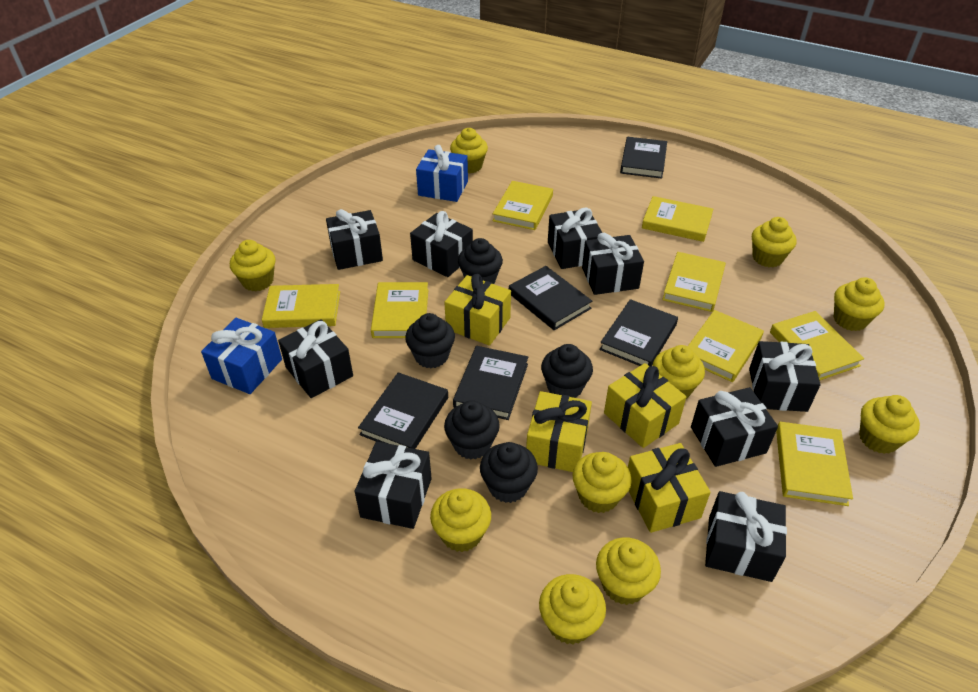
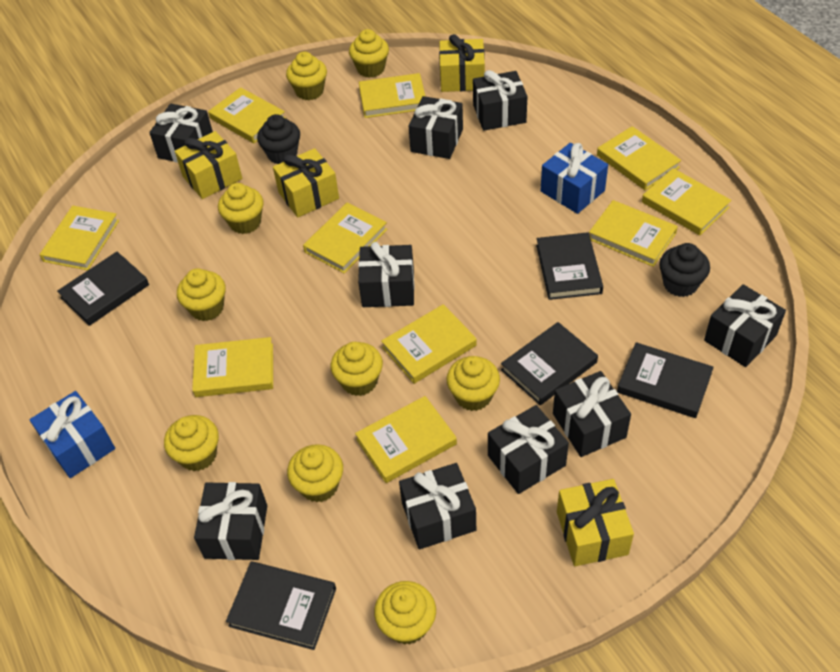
black cupcake: [405,313,455,368] [444,400,500,459] [458,238,503,284] [480,442,538,503] [541,344,593,398] = 5 -> [257,114,300,164] [659,243,710,297] = 2
yellow book: [262,284,340,328] [371,282,428,338] [493,181,553,230] [642,196,713,242] [662,252,726,312] [688,310,764,382] [770,311,864,380] [776,422,853,506] = 8 -> [39,206,119,270] [192,337,273,397] [208,87,285,143] [303,203,387,273] [355,396,457,483] [359,73,426,118] [381,304,477,384] [589,200,678,267] [597,126,681,190] [642,168,731,235] = 10
yellow cupcake: [230,240,276,291] [430,488,491,552] [450,128,488,173] [539,574,606,644] [573,452,632,513] [596,537,661,605] [652,345,705,399] [752,217,796,267] [834,277,884,331] [859,395,920,454] = 10 -> [164,415,219,471] [177,268,226,321] [218,183,264,234] [286,52,327,100] [287,444,343,502] [331,342,383,396] [349,29,389,78] [374,581,436,645] [447,356,500,411] = 9

